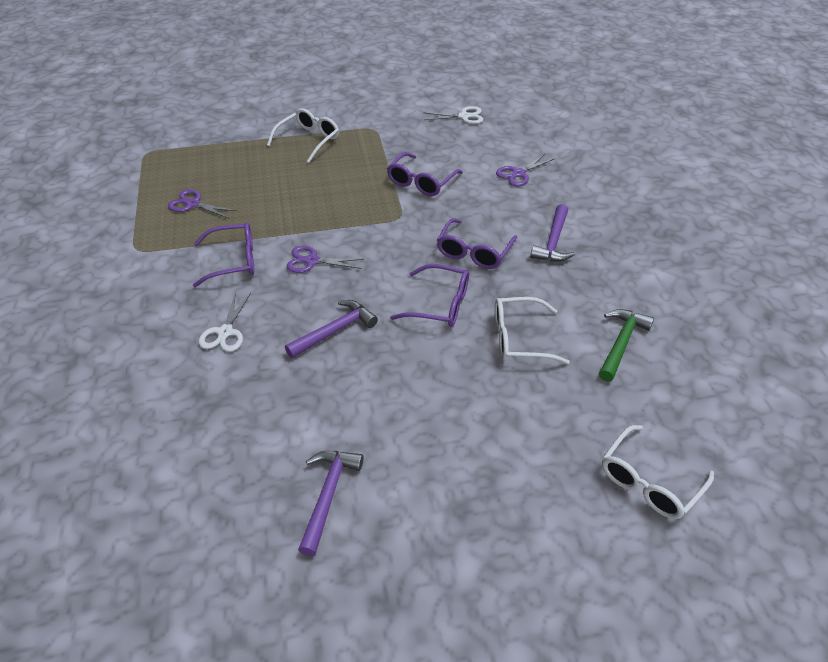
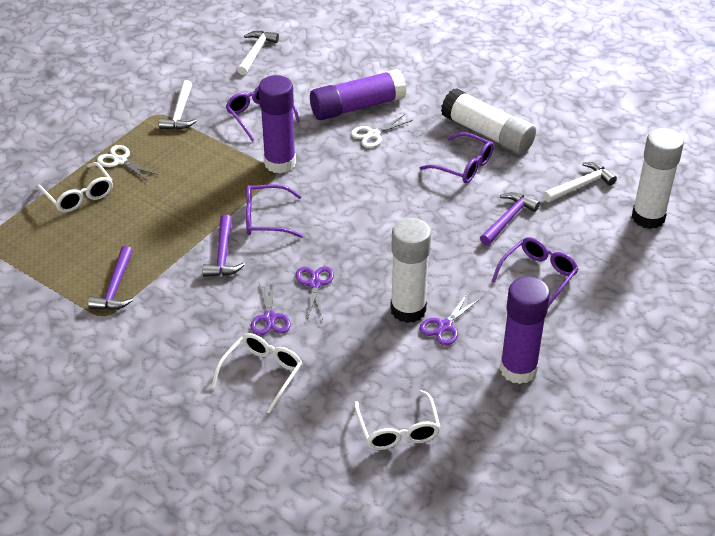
green hammer: [599,309,654,382] = 1 -> none = 0
purple glue stick: none = 0 -> [259,75,296,174] [310,69,407,120] [500,276,550,384] = 3
white glue stick: none = 0 -> [390,218,431,323] [441,88,536,154] [632,128,684,229] = 3
white hammer: none = 0 -> [159,80,197,130] [237,31,279,75] [543,162,617,202] = 3

